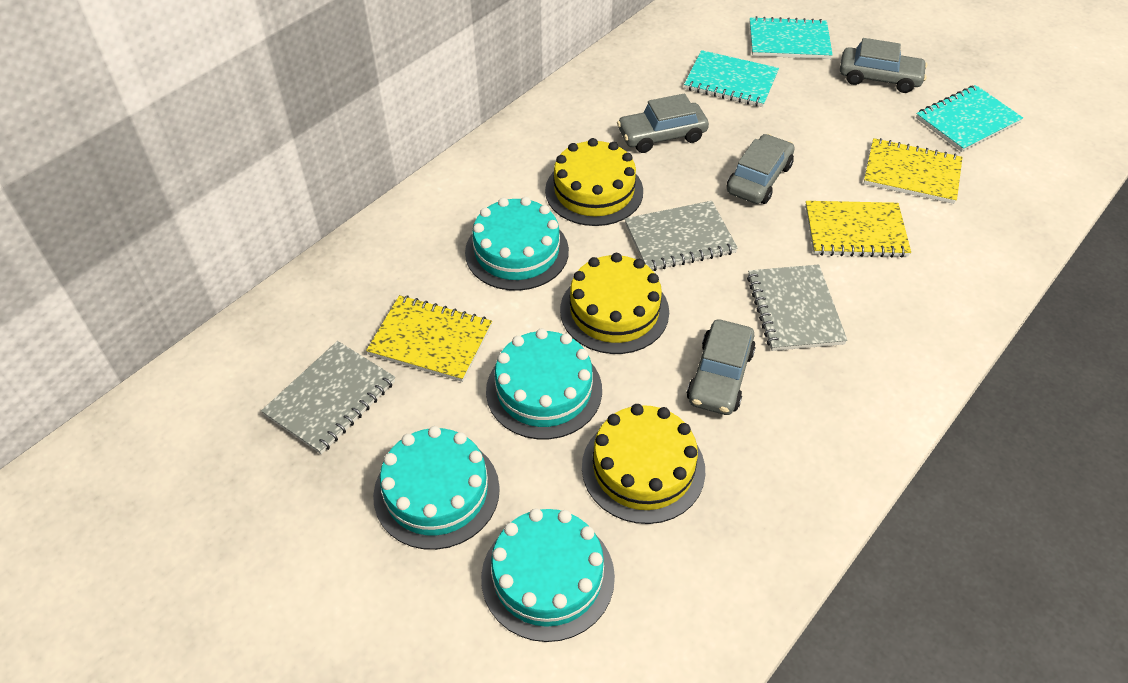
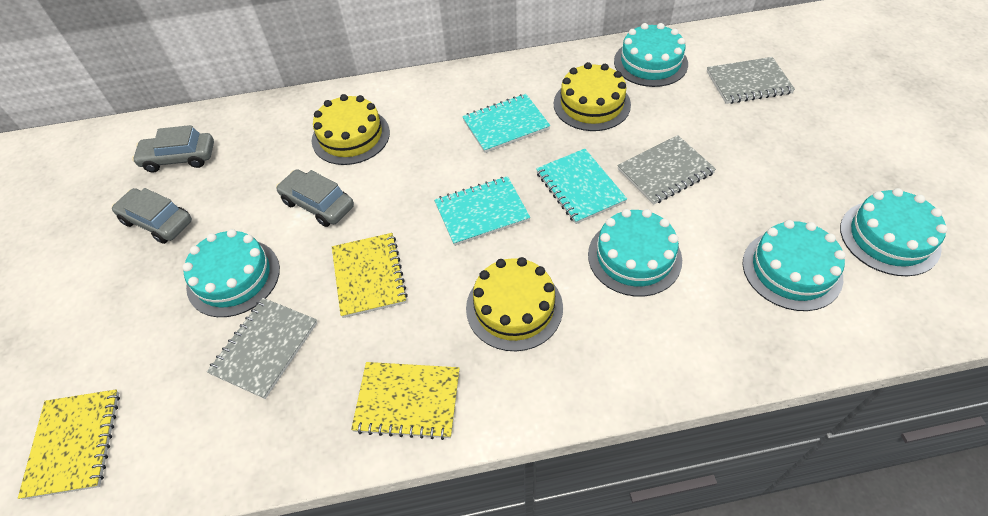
grey car: [617,93,709,153] [687,319,756,415] [726,134,795,204] [840,38,927,93] = 4 -> [112,188,192,244] [132,125,214,172] [276,169,354,227] = 3
turquoise cake: [373,426,500,550] [465,197,569,291] [481,508,615,642] [486,328,602,439] = 4 -> [182,229,280,317] [588,209,682,297] [614,23,688,87] [743,220,846,311] [840,188,948,276] = 5

